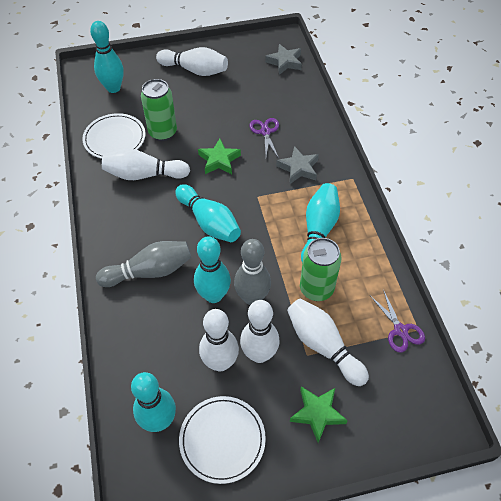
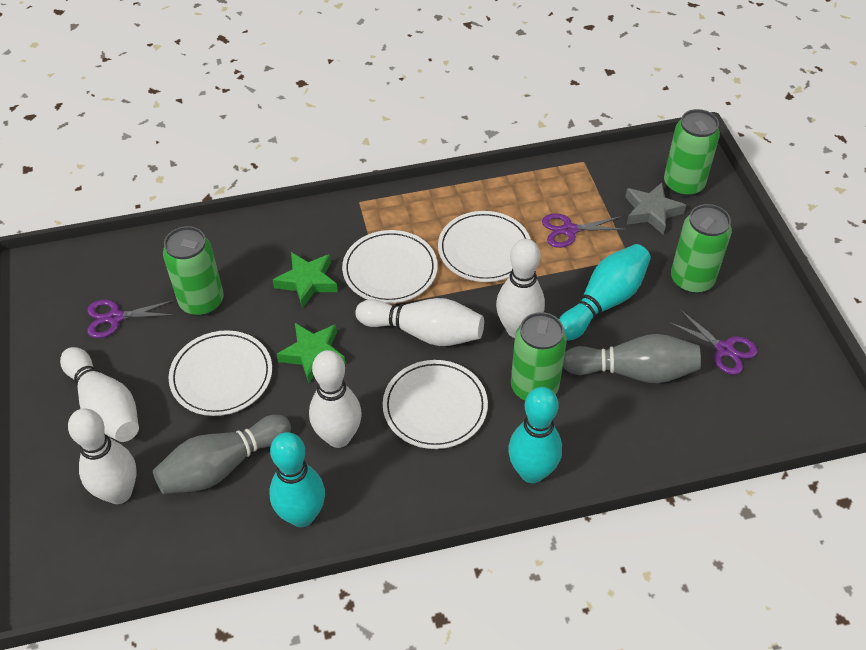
green can: [141,79,177,141] [300,238,342,301] = 2 -> [163,226,224,316] [511,312,567,401] [664,109,720,197] [671,204,732,294] = 4
grey star: [265,44,302,75] [276,146,319,184] = 2 -> [625,183,686,235] = 1
purple scissors: [249,118,279,158] [371,289,425,352] = 2 -> [87,300,175,338] [542,213,627,248] [668,310,758,375] = 3
turquoise bowling pin: [90,21,124,93] [131,372,176,432] [175,184,241,242] [194,236,231,303] [301,183,340,263] = 5 -> [269,432,325,527] [508,387,562,483] [559,244,651,341] = 3
white plate: [82,113,145,159] [179,396,266,484] = 2 -> [169,330,272,416] [342,230,438,303] [383,360,488,449] [438,211,531,282] = 4

